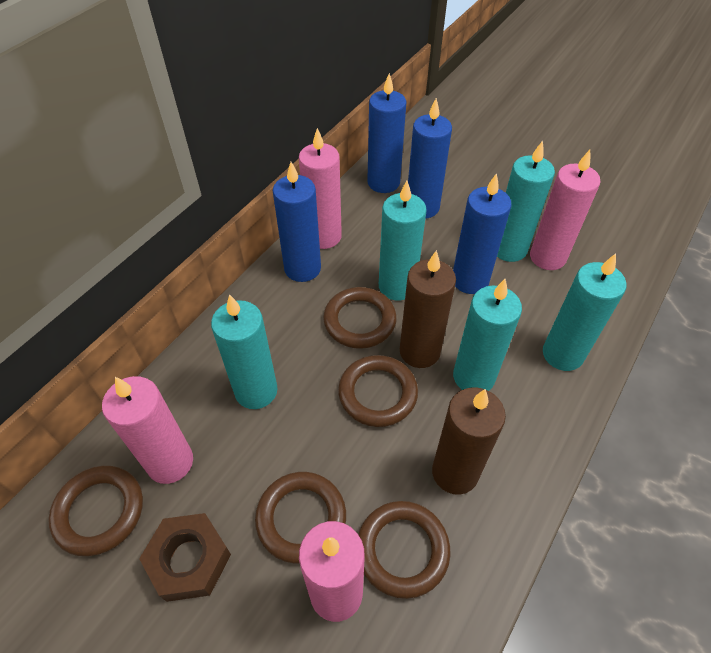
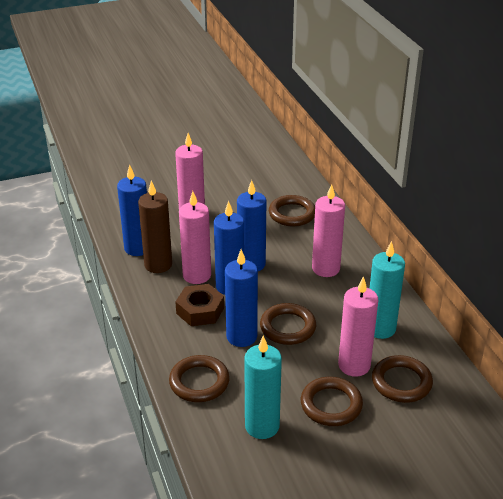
brown candle: [400,250,456,368] [432,387,506,495] = 2 -> [138,181,172,273] = 1
turquoise candle: [211,294,277,409] [379,181,427,301] [453,279,522,391] [497,141,555,262] [543,254,626,371] = 5 -> [244,336,282,439] [369,241,405,339] = 2

